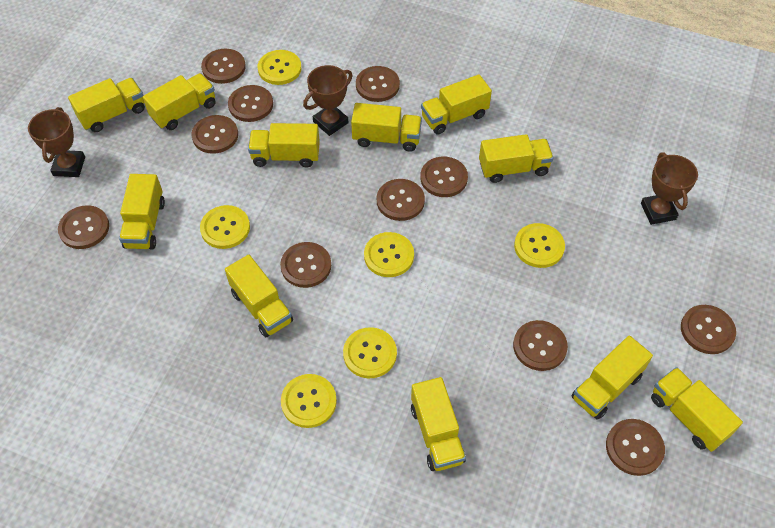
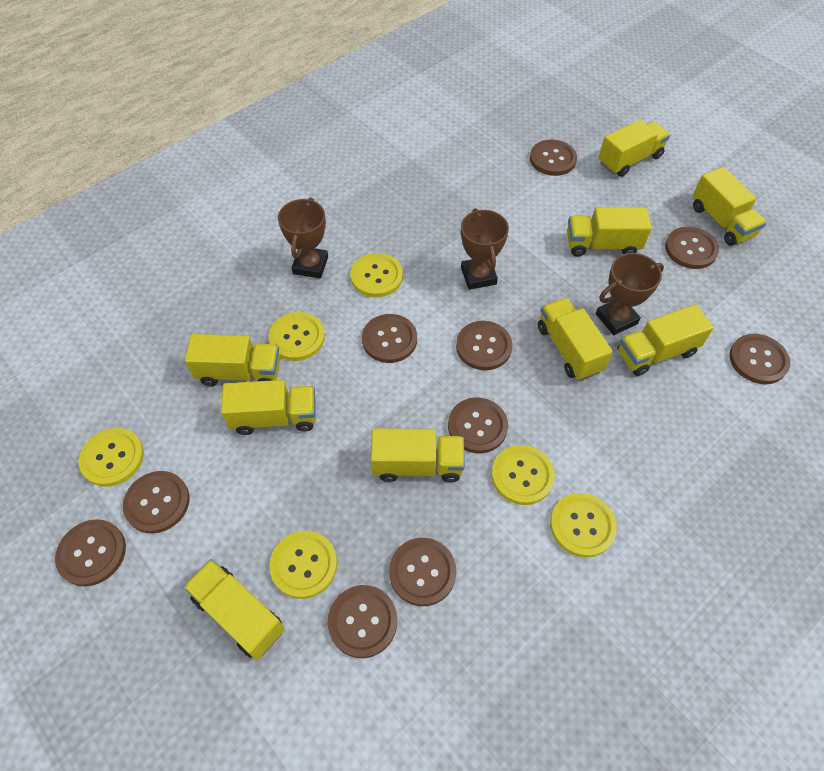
brown button: [58,205,109,249] [192,115,238,154] [201,49,246,84] [228,85,273,122] [280,242,331,288] [356,66,400,102] [377,179,425,221] [420,156,468,197] [513,320,568,371] [606,419,665,476] [681,305,736,354] = 11 -> [55,519,126,587] [123,471,189,534] [327,585,397,658] [362,314,417,363] [389,538,456,606] [448,397,508,454] [456,321,512,370] [530,140,577,176] [665,227,719,269] [729,334,790,384] = 10
yellow truck: [68,78,145,132] [119,174,165,249] [143,73,216,130] [225,255,293,337] [248,123,320,168] [351,103,422,152] [411,377,466,471] [421,74,492,134] [479,134,554,183] [571,336,653,420] [651,367,743,452] = 11 -> [183,559,285,660] [185,334,280,386] [221,380,316,435] [371,428,465,482] [538,298,613,380] [567,207,652,257] [599,120,670,177] [617,304,714,376] [693,167,767,246] = 9

